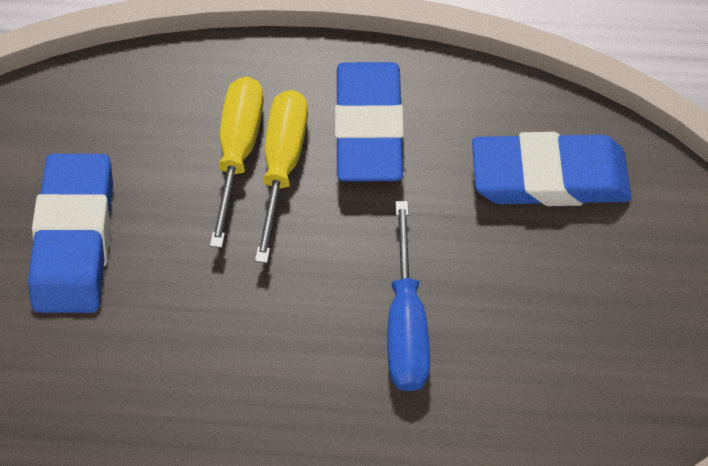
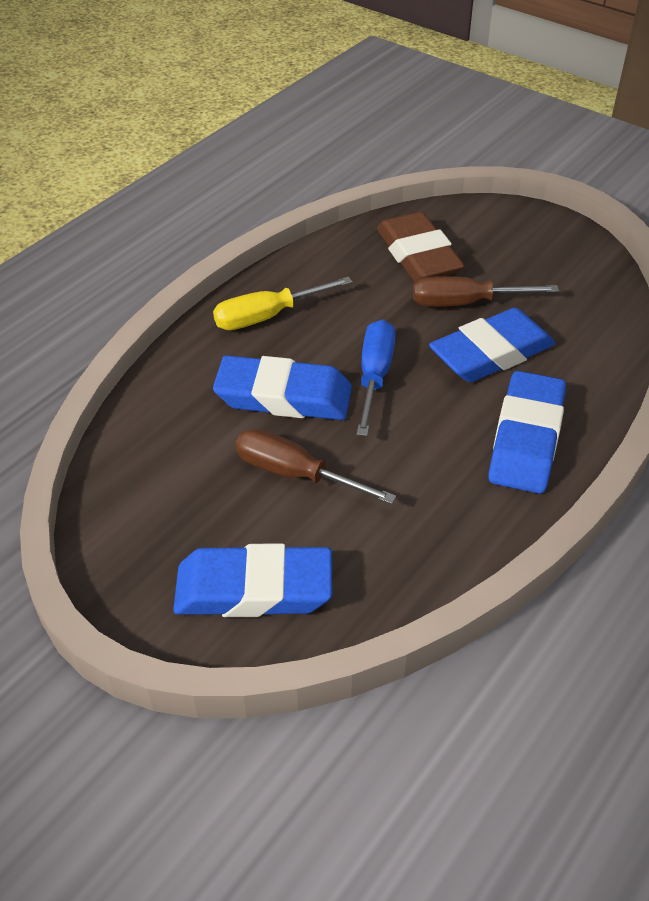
blue eraser: [28,154,113,313] [335,62,404,181] [472,132,631,206] = 3 -> [173,544,332,617] [213,355,352,420] [429,308,555,382] [488,371,566,494] = 4
brown eraser: none = 0 -> [377,212,465,282] = 1
brown screwdriver: none = 0 -> [236,429,396,504] [413,276,559,307] = 2
yellow screwdriver: [210,77,264,248] [255,90,308,263] = 2 -> [213,276,352,330] = 1

